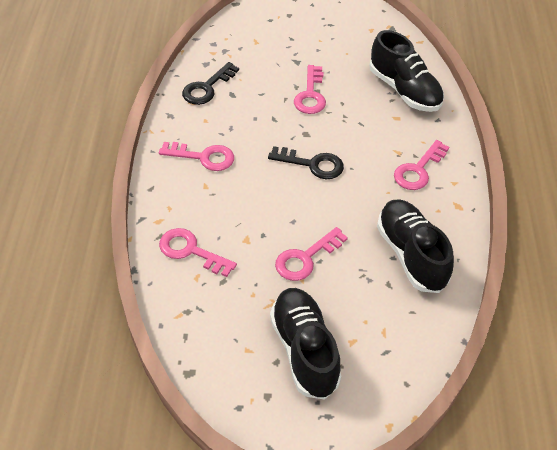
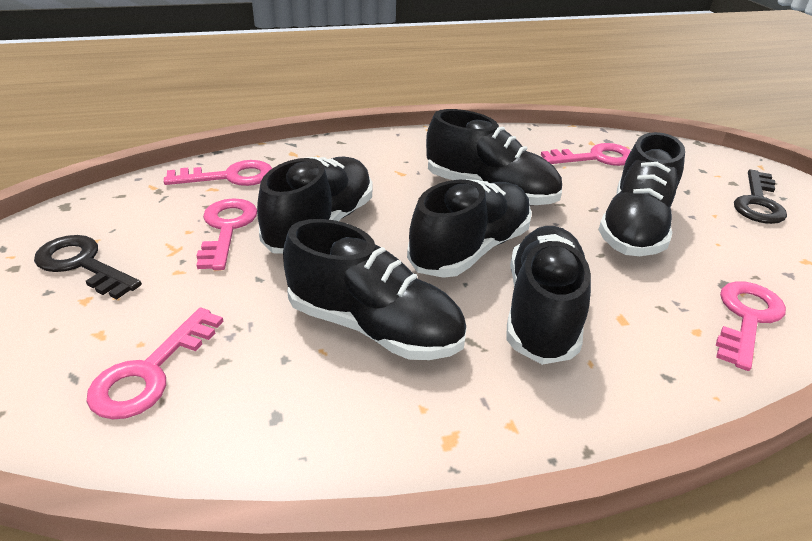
black shoe: [270,288,341,400] [369,30,444,112] [377,200,454,293] = 3 -> [257,157,372,253] [283,219,466,360] [407,179,532,278] [426,109,562,205] [506,226,591,365] [598,132,685,256] = 6

